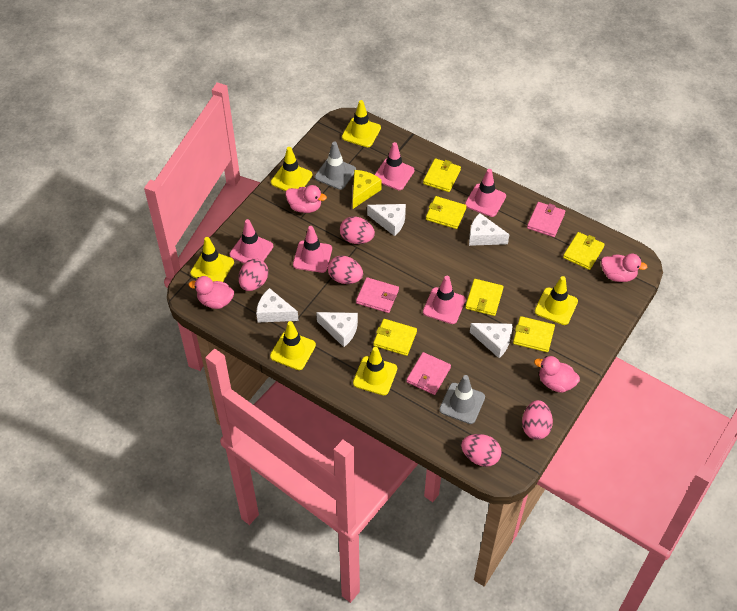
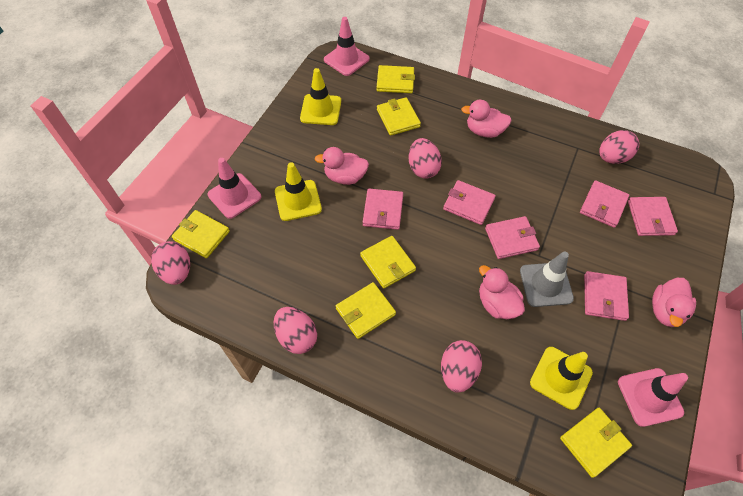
grey traffic cone: [315,142,356,190] [439,375,485,424] = 2 -> [520,251,574,307] = 1
pink traffic cone: [230,219,273,263] [293,226,332,273] [375,142,414,190] [423,276,466,324] [465,169,506,217] = 5 -> [208,158,262,219] [324,17,370,76] [618,368,688,427] = 3
pink wallet: [356,277,399,313] [406,352,451,395] [527,202,565,237] = 3 -> [363,189,403,230] [443,180,496,225] [485,216,540,259] [580,180,629,228] [584,271,629,321] [628,197,678,236] = 6
white cheese: [256,288,299,323] [316,312,358,347] [367,204,406,236] [469,213,509,246] [470,323,513,358] = 5 -> none = 0
yellow cheese: [353,170,382,209] = 1 -> none = 0
yellow traffic cone: [190,237,234,282] [270,321,316,370] [271,147,312,191] [342,100,381,147] [353,347,397,395] [535,276,578,325] = 6 -> [275,162,322,221] [300,68,341,125] [530,347,593,410] = 3

